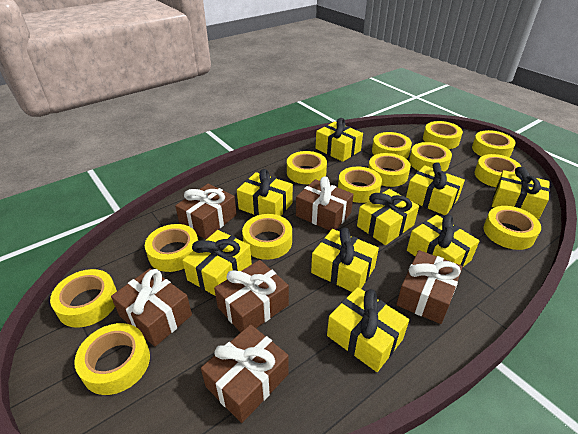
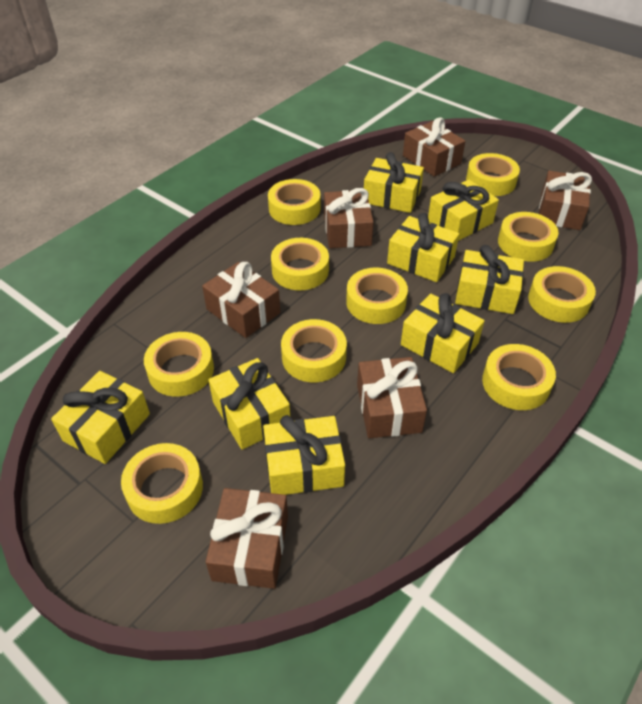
yellow gift: [182,230,252,296] [237,169,293,216] [311,227,379,292] [316,118,363,162] [327,287,409,372] [357,189,419,245] [406,162,465,215] [407,215,479,267] [492,167,550,219] = 9 -> [51,371,150,464] [208,358,290,449] [263,415,345,495] [364,152,424,213] [387,213,459,282] [401,293,485,373] [428,180,499,241] [455,245,524,314] = 8
yellow tape: [50,269,117,328] [74,323,150,395] [145,224,198,272] [242,214,292,260] [287,151,327,184] [338,167,382,203] [368,153,411,187] [372,132,412,159] [409,142,452,172] [423,121,463,149] [472,130,516,157] [474,154,522,187] [484,206,541,250] = 13 -> [121,443,203,524] [144,332,214,397] [268,179,320,225] [271,238,329,290] [281,319,347,382] [346,268,408,324] [466,153,520,196] [482,344,556,410] [498,212,559,262] [528,266,596,323] = 10

